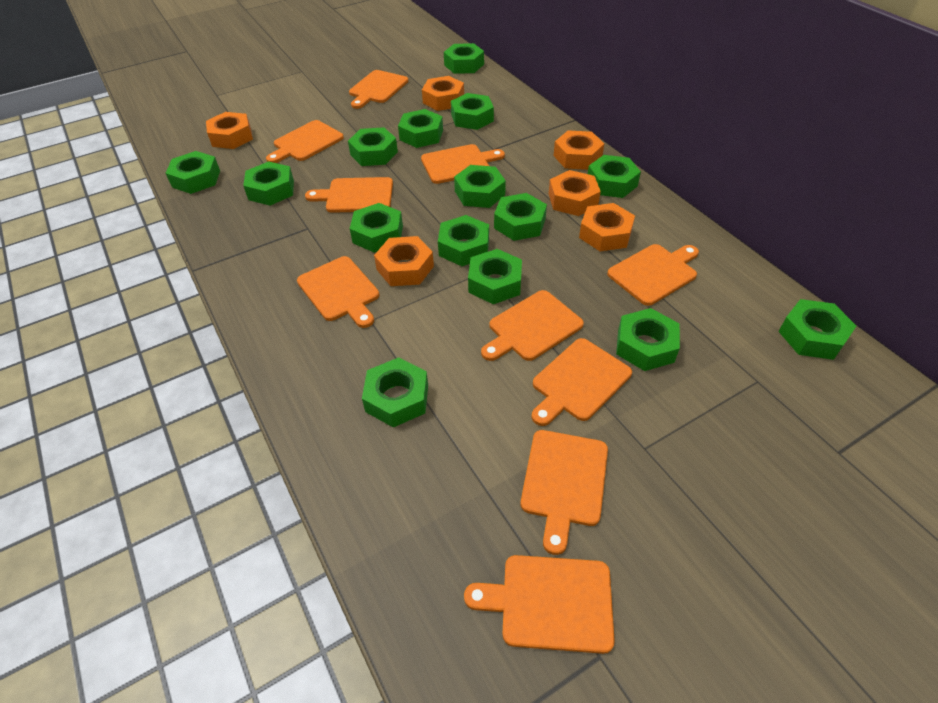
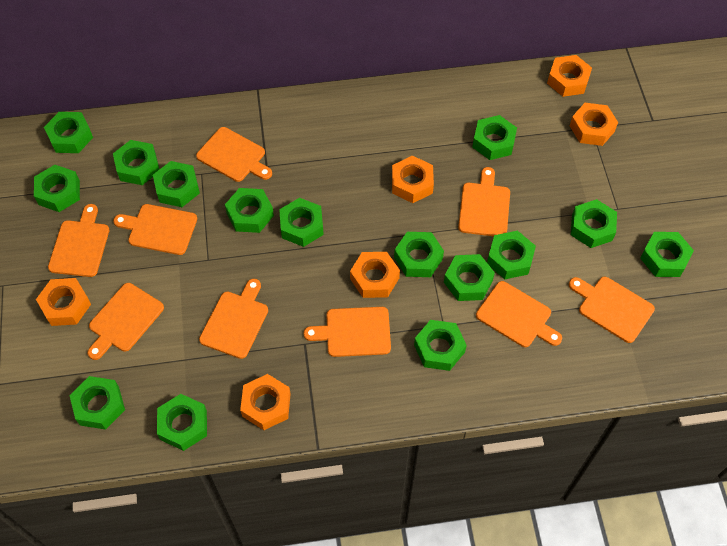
orange cutting board: [266,120,344,163] [297,256,379,328] [305,177,393,213] [349,70,408,109] [421,144,505,184] [464,555,615,654] [481,290,584,361] [521,430,608,555] [531,338,632,426] [607,244,699,306] = 10 -> [48,204,109,277] [87,283,164,360] [113,204,197,255] [196,127,272,182] [199,279,268,359] [304,307,391,357] [458,167,510,236] [476,281,562,347] [569,277,655,343] = 9

